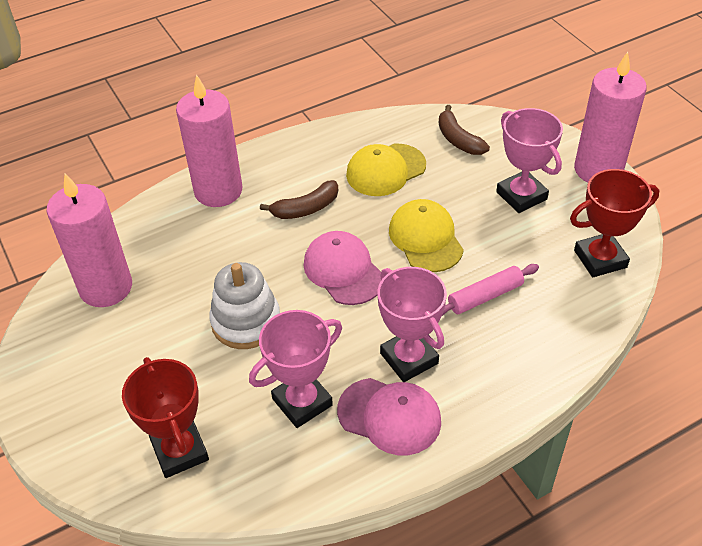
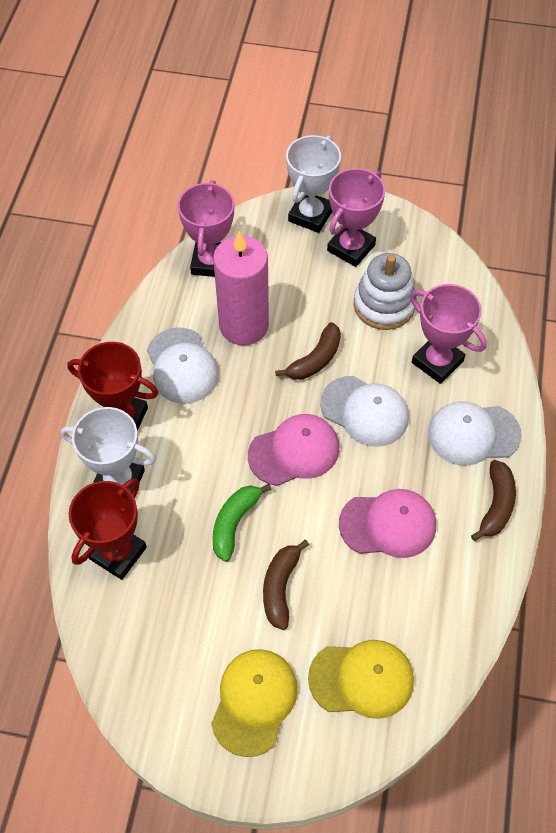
brown banana: [260,180,338,219] [439,105,490,155] = 2 -> [263,540,309,630] [275,322,341,380] [471,460,516,541] = 3
green banana: none = 0 -> [213,484,271,562] = 1
pink candle: [47,173,132,307] [176,75,242,207] [574,52,647,182] = 3 -> [213,231,269,345] = 1
pink rolling pin: [442,264,539,316] = 1 -> none = 0
white cap: none = 0 -> [147,327,219,404] [320,376,409,447] [428,401,522,466] = 3
white trophy: none = 0 -> [61,407,156,492] [286,135,341,233] = 2

